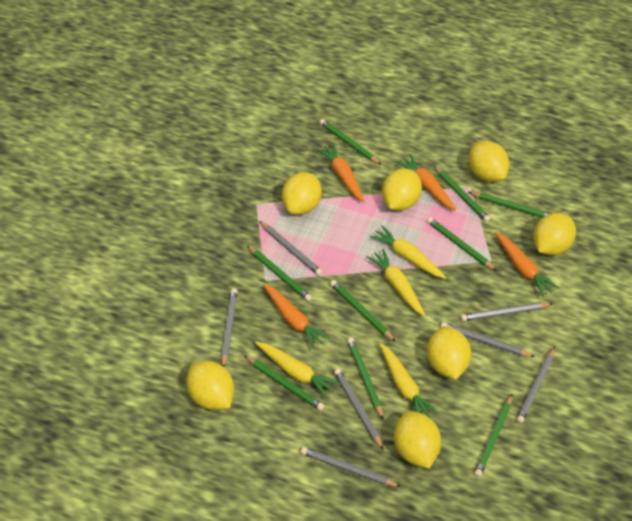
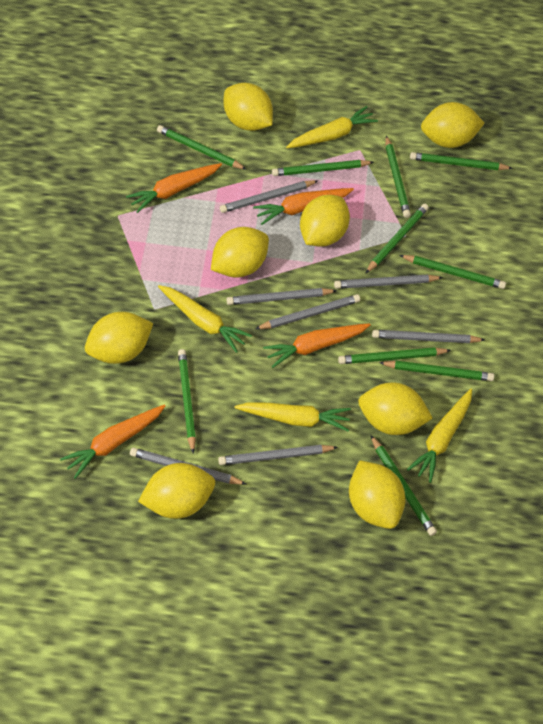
green pencil: [244,355,325,411] [247,245,312,301] [319,119,381,165] [330,280,396,342] [347,337,383,419] [427,217,497,271] [434,166,490,222] [469,192,550,218] [474,394,512,477] = 9 -> [157,125,247,170] [178,349,196,454] [272,160,374,176] [338,347,451,364] [365,204,429,274] [371,435,437,536] [379,360,494,381] [386,136,411,218] [399,255,506,289] [410,152,513,170] = 10
yellow lemon: [186,361,234,410] [282,172,322,215] [382,168,422,211] [394,411,441,469] [427,326,471,380] [469,141,509,182] [533,213,576,255] = 7 -> [85,312,153,364] [138,463,215,519] [211,227,269,278] [224,83,273,131] [300,195,350,247] [349,460,405,529] [358,382,433,435] [421,102,485,148] = 8

